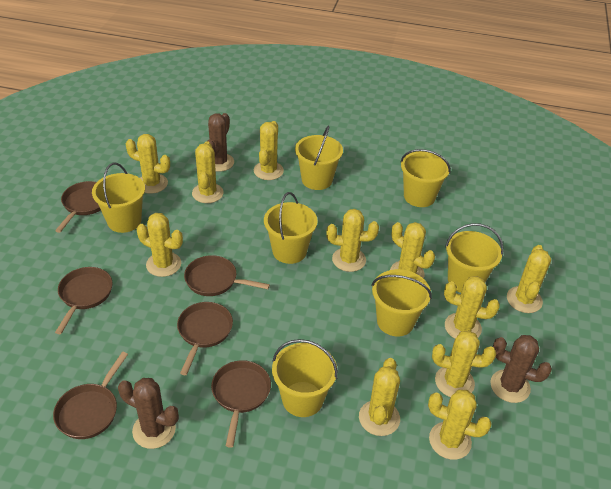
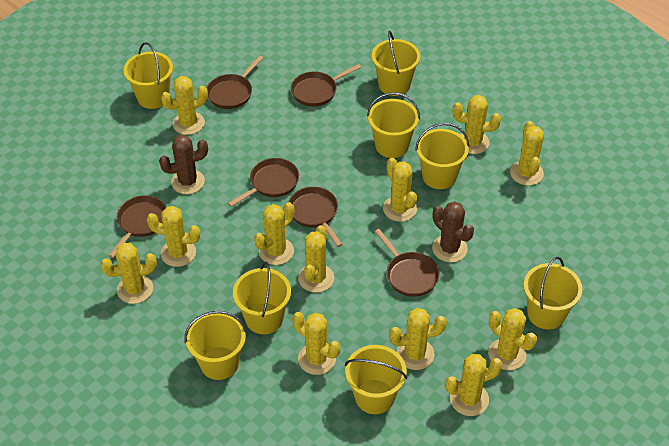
brown cactus: [118,378,179,449] [208,113,234,172] [490,335,552,403] = 3 -> [159,135,208,194] [432,201,474,262] = 2
yellow bucket: [92,162,145,233] [264,192,318,264] [272,339,338,417] [295,126,343,190] [371,269,432,336] [401,149,451,207] [445,223,504,293] = 7 -> [124,42,173,109] [184,311,247,380] [233,262,291,334] [345,345,407,414] [367,92,420,158] [372,31,420,96] [415,123,469,189] [524,257,582,329] = 8
yellow cactus: [126,134,170,194] [137,213,183,277] [192,141,224,203] [254,121,284,180] [326,209,379,272] [359,358,400,436] [390,222,435,279] [428,390,492,460] [432,330,496,397] [444,276,500,339] [507,245,551,313] = 11 -> [100,243,157,304] [147,206,200,267] [161,76,208,135] [254,202,294,265] [292,312,340,375] [298,225,334,293] [383,158,417,222] [389,308,447,370] [445,354,503,416] [452,95,501,154] [488,308,537,370] [510,121,544,186] = 12

